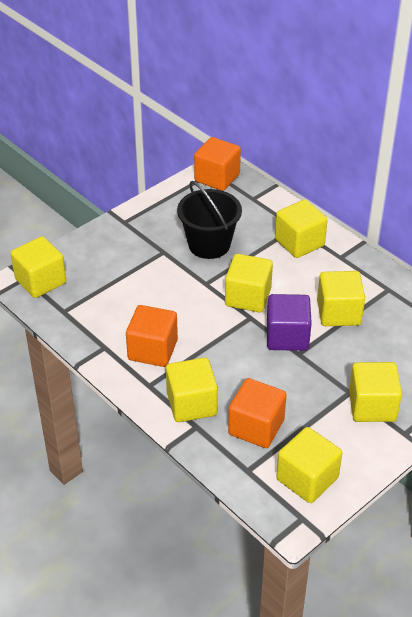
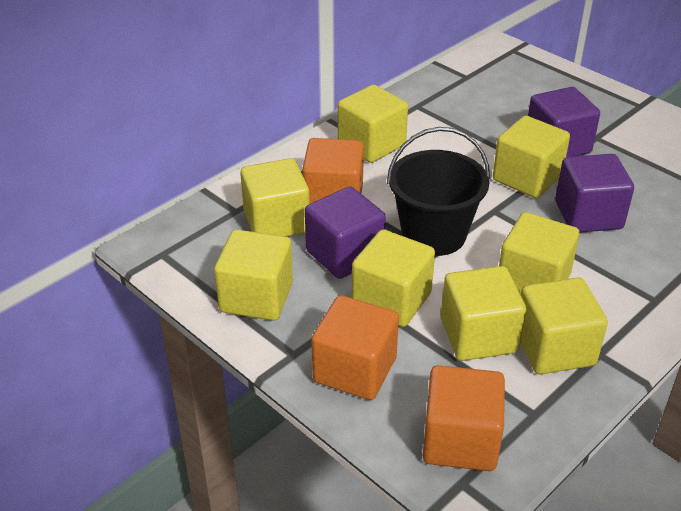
purple cube: [267,294,312,351] = 1 -> [305,186,386,279] [528,87,600,157] [555,154,634,233] = 3
yellow cube: [11,236,66,298] [166,357,218,422] [225,254,273,313] [275,199,328,258] [276,427,342,503] [317,271,365,326] [349,362,402,422] = 7 -> [214,230,293,321] [240,158,310,237] [338,85,408,163] [352,229,435,327] [441,266,526,361] [493,116,570,198] [499,212,580,295] [521,277,608,374] = 8

